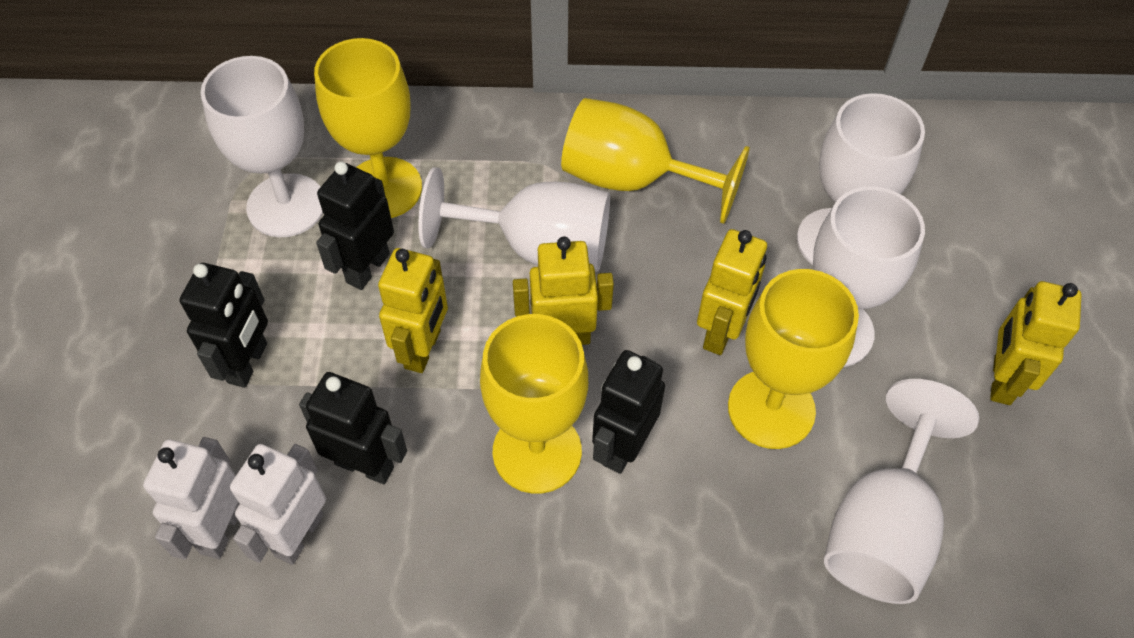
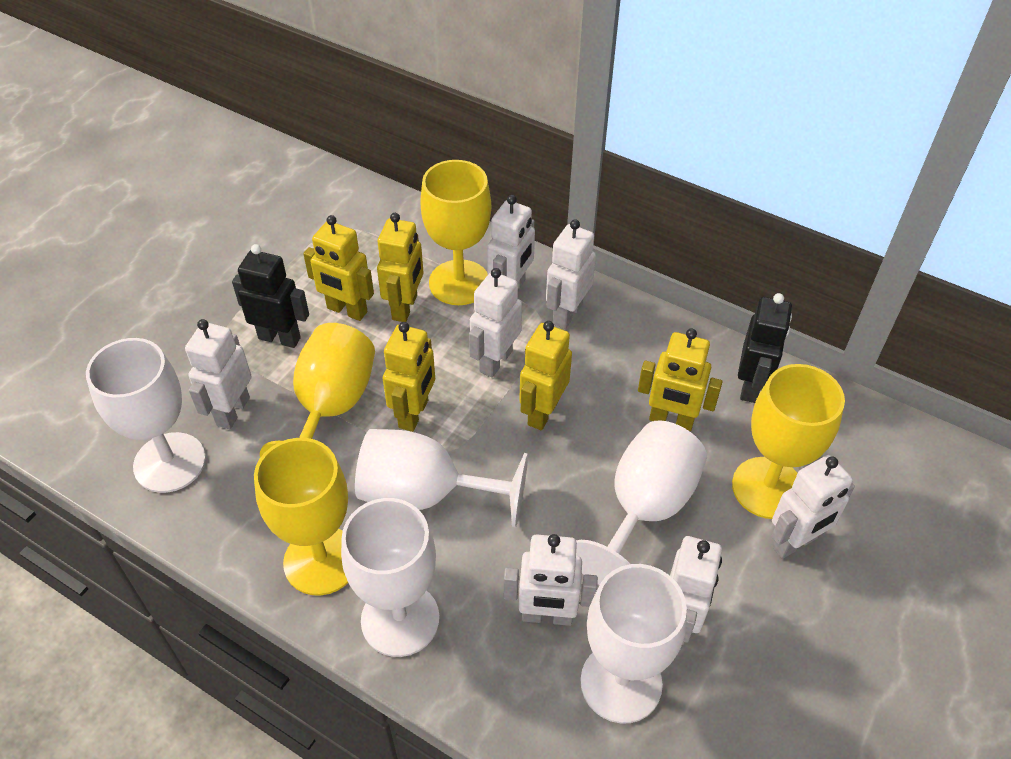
black robot: [180,263,268,388] [299,372,407,484] [316,162,394,290] [592,350,665,474] = 4 -> [232,244,309,348] [738,293,792,403] = 2
white robot: [143,437,240,560] [230,444,326,565] = 2 -> [185,319,252,429] [469,268,522,378] [487,195,535,289] [504,534,598,626] [546,219,596,329] [670,536,722,645] [771,455,855,559] = 7
yellow robot: [378,248,448,373] [513,237,614,345] [697,229,767,355] [990,281,1082,405] = 4 -> [303,215,374,321] [377,213,424,322] [383,322,435,432] [519,321,572,430] [638,328,722,431] = 5

